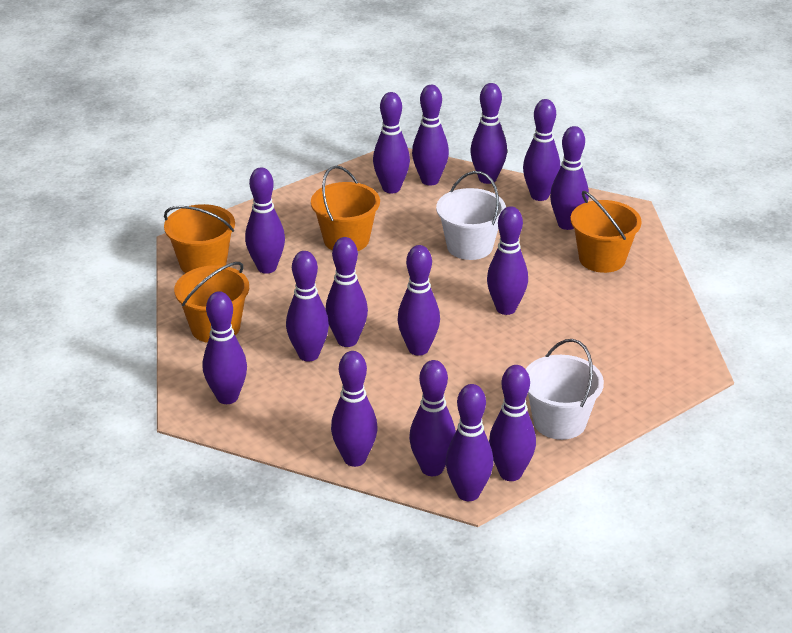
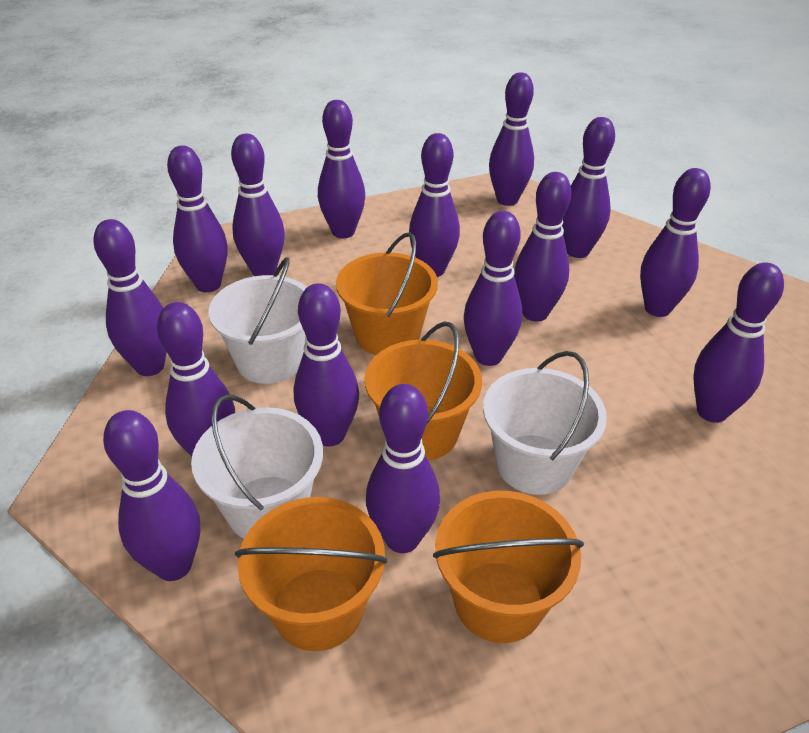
white bucket: [436,171,506,260] [526,339,604,440] = 2 -> [191,394,323,539] [208,257,307,384] [483,351,607,495] = 3

